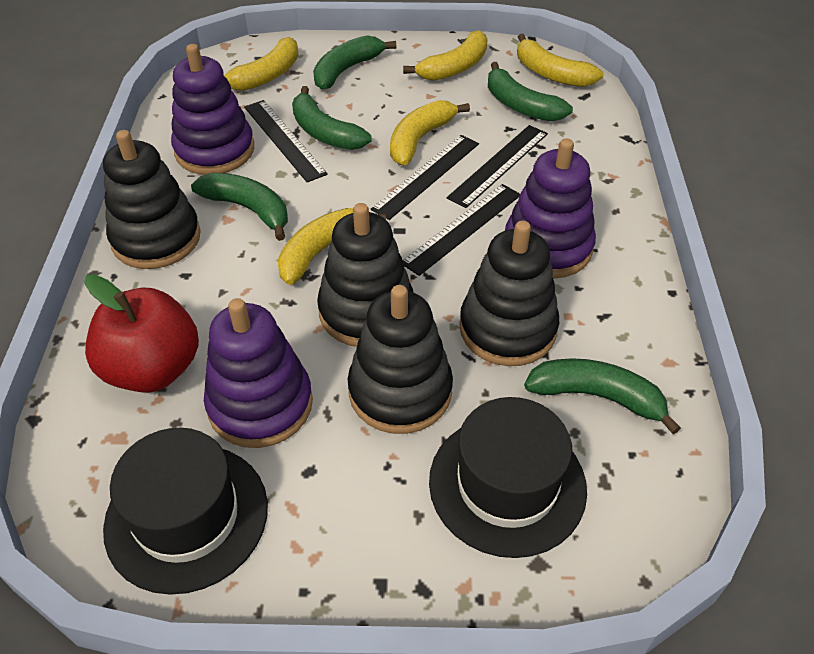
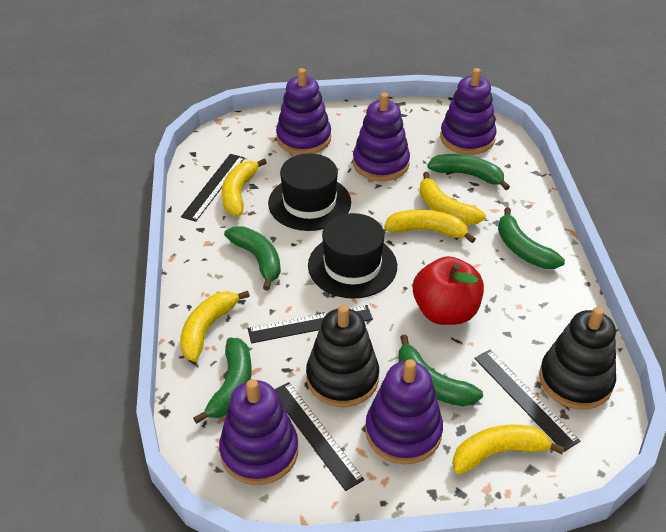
black stacking toy: [103,130,201,269] [317,203,414,347] [348,285,453,434] [459,221,559,366] = 4 -> [306,305,379,407] [539,307,616,410] = 2
purple stacking toy: [171,44,254,175] [204,298,313,448] [505,138,596,279] = 3 -> [219,379,298,485] [276,68,331,155] [353,93,410,181] [365,359,443,465] [440,68,497,155] = 5

